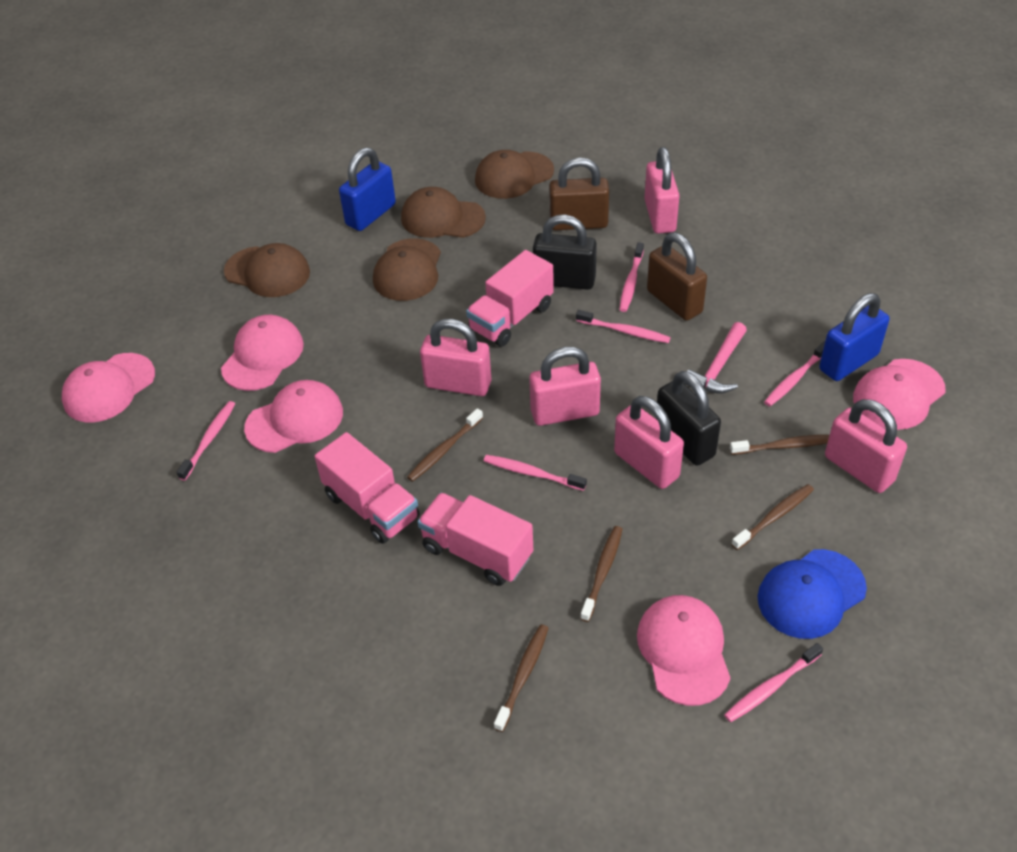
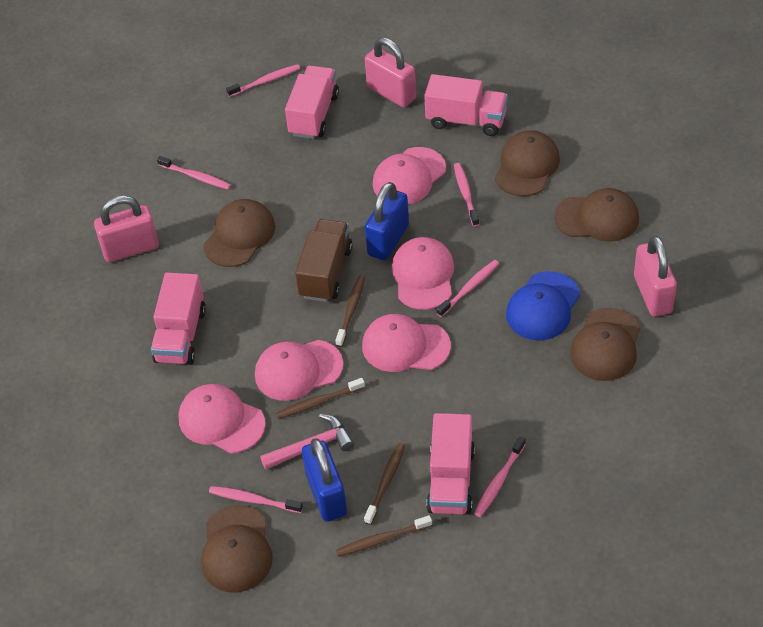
black padlock: [533,215,597,290] [655,371,721,466] = 2 -> none = 0
brown cap: [224,243,310,297] [373,238,441,301] [401,187,486,238] [475,150,554,199] = 4 -> [201,505,273,593] [203,199,275,267] [495,130,560,196] [554,188,639,242] [570,308,641,381] = 5
brown padlock: [549,158,609,230] [647,233,707,321] = 2 -> none = 0
brown toothbrush: [407,408,483,482] [494,624,548,732] [580,526,622,622] [730,435,829,455] [731,484,814,550] = 5 -> [276,378,365,419] [335,275,365,347] [336,515,432,556] [364,443,405,525] = 4
brown truck: none = 0 -> [295,219,353,302] = 1
pink padlock: [420,319,491,396] [529,347,601,426] [614,396,684,489] [644,147,680,234] [825,399,907,493] = 5 -> [94,195,159,262] [365,37,416,107] [634,235,677,317] = 3
pink truck: [315,432,419,544] [418,493,533,586] [466,250,554,347] = 3 -> [151,273,206,365] [285,66,339,139] [424,74,508,136] [426,413,475,515] = 4

